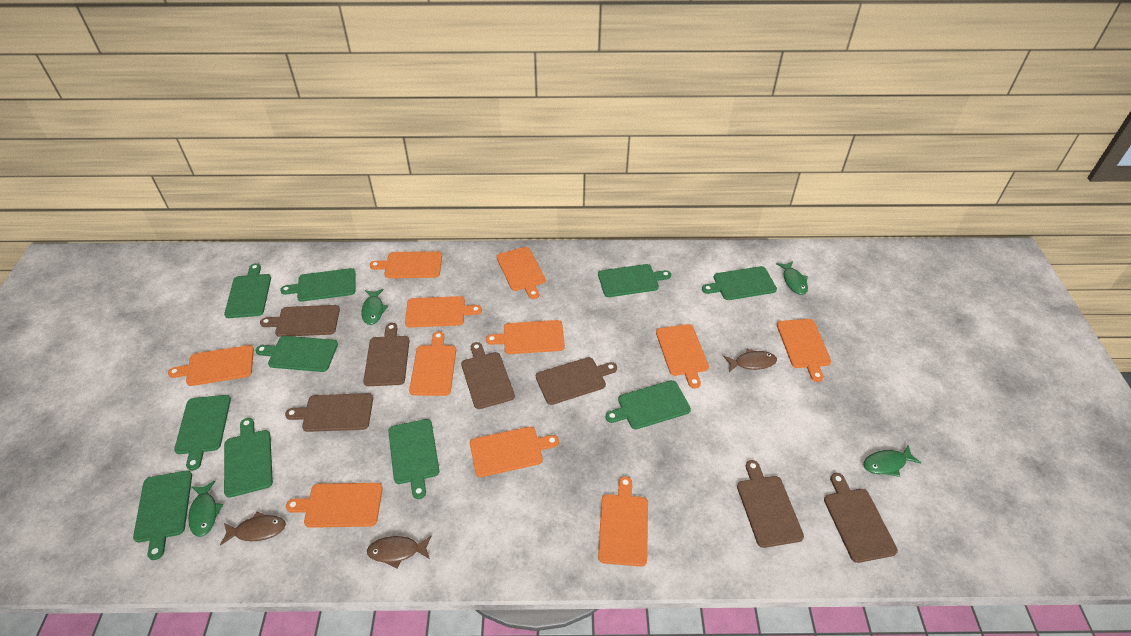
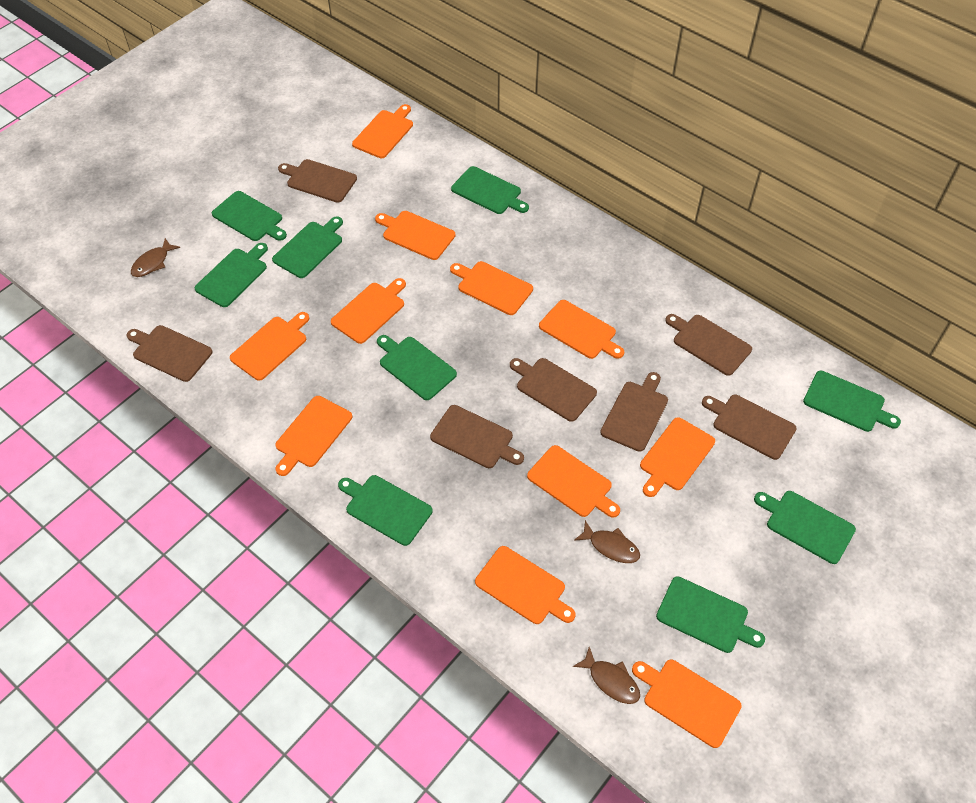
green cutting board: [133,471,192,560] [174,395,231,471] [224,263,271,318] [224,418,273,498] [255,336,338,372] [280,268,355,302] [388,419,439,499] [598,264,671,297] [605,380,691,429] [702,266,777,300] = 10 -> [195,243,268,307] [212,191,287,241] [272,216,343,278] [338,475,433,546] [377,335,457,400] [451,166,529,214] [656,576,765,653] [754,491,856,564] [803,371,901,432] = 9
green fish: [188,481,223,537] [361,289,388,325] [776,261,808,295] [863,445,921,477] = 4 -> none = 0

